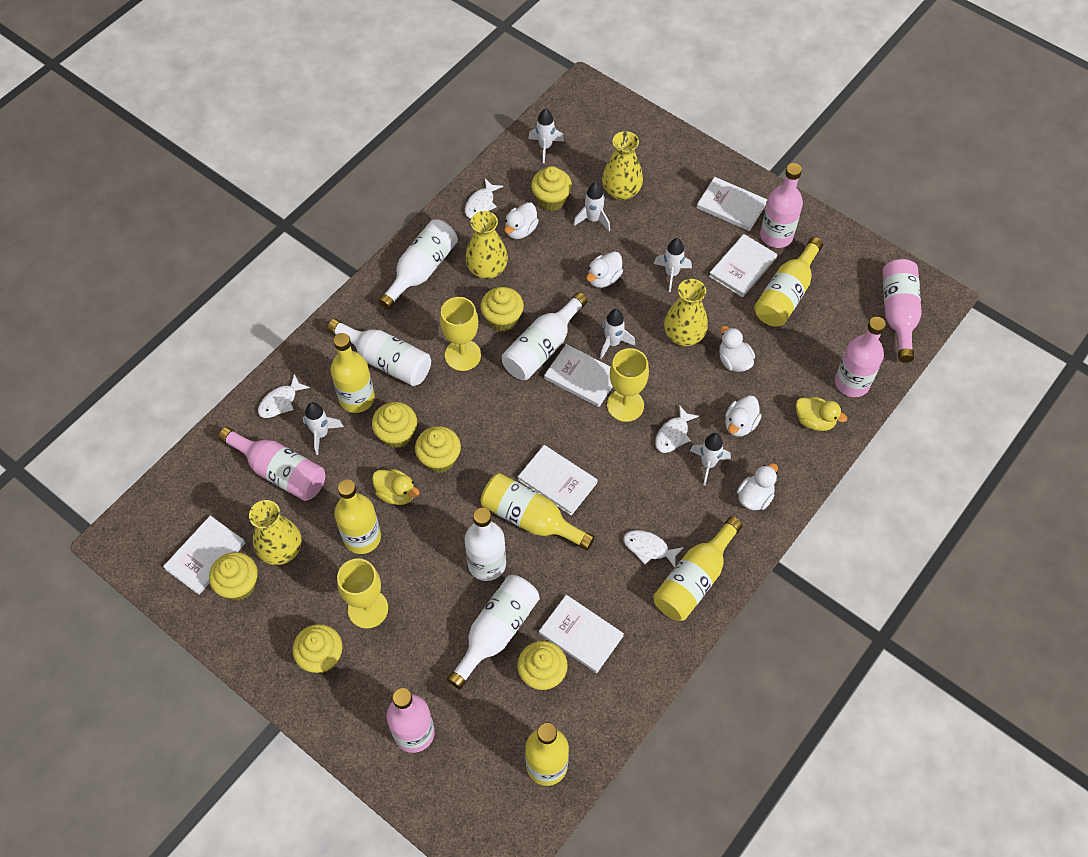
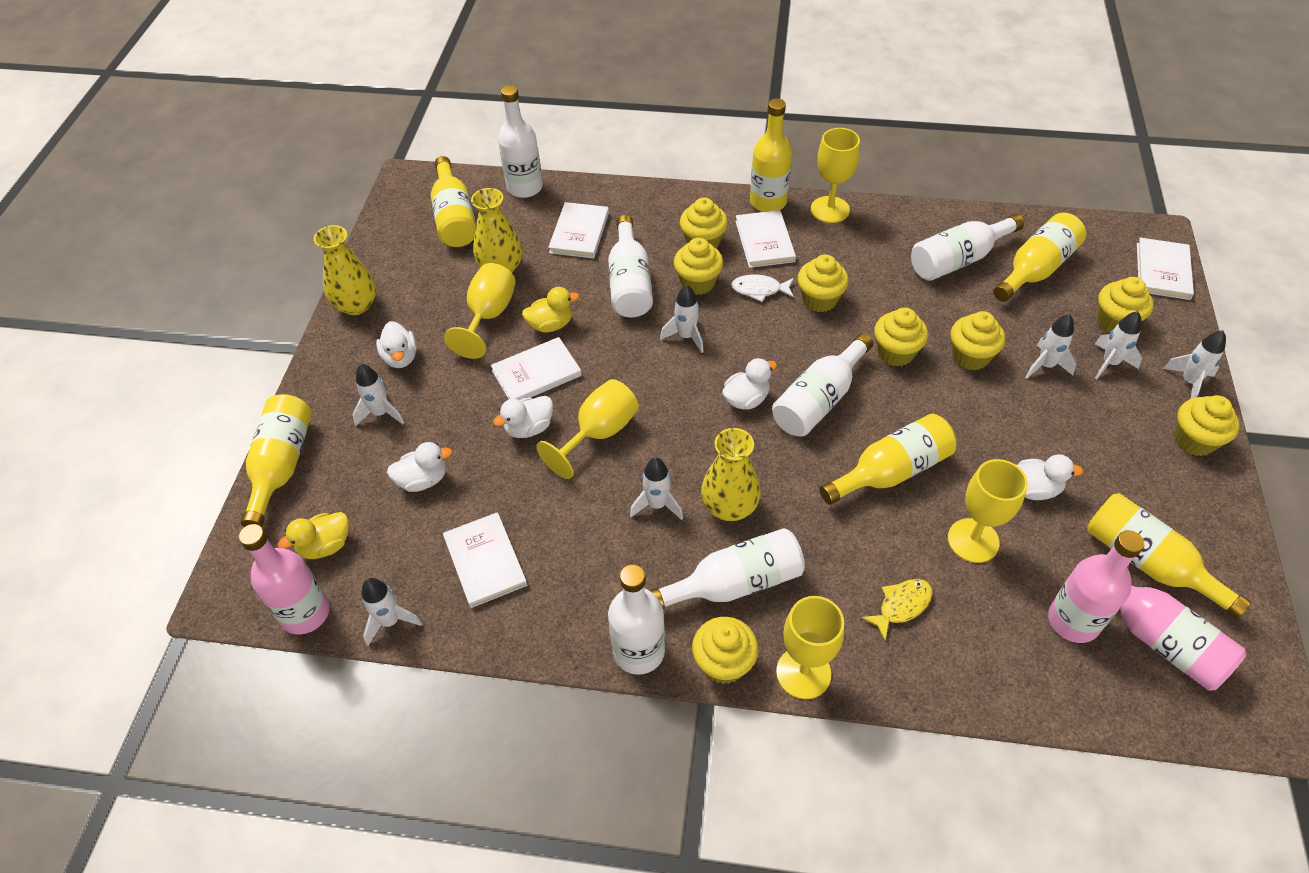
pink bottle: [218,427,325,501] [387,688,435,753] [760,163,803,248] [835,317,886,397] [882,259,922,363] = 5 -> [239,524,330,635] [1048,530,1145,643] [1087,556,1246,691] = 3
white book: [163,516,245,595] [518,445,597,516] [539,595,624,673] [544,344,613,407] [697,177,767,231] [709,234,777,297] = 6 -> [443,512,527,608] [491,337,582,400] [548,202,609,259] [735,210,796,268] [1137,238,1194,300] = 5
white bottle: [327,319,431,386] [378,219,458,310] [447,575,540,689] [464,508,506,581] [502,292,587,380] = 5 -> [498,85,543,198] [608,215,653,318] [608,564,665,675] [649,528,805,609] [772,333,873,437] [911,214,1024,281] = 6
white fish: [258,374,310,418] [465,179,503,218] [623,530,684,568] [655,405,699,453] = 4 -> [731,275,794,302] = 1
white rocket: [303,402,344,455] [528,108,564,163] [573,182,610,231] [600,309,635,360] [654,238,692,292] [690,433,731,485] = 6 -> [352,364,404,426] [362,578,422,646] [630,457,683,520] [660,285,704,353] [1026,314,1076,378] [1095,311,1142,379] [1163,330,1226,399] = 7
yellow cupcake: [209,552,258,600] [293,624,343,673] [372,402,417,448] [415,426,461,473] [480,287,524,332] [517,641,568,690] [531,166,572,211] = 7 -> [674,238,723,295] [680,197,728,249] [692,617,758,684] [798,254,849,312] [874,308,928,367] [951,311,1005,370] [1097,277,1154,333] [1174,395,1240,456] = 8
yellow fish: none = 0 -> [861,579,933,641] = 1
yellow goblet: [337,558,388,629] [440,297,481,371] [607,348,649,422] = 3 -> [444,263,516,359] [536,379,639,479] [776,596,844,699] [811,128,860,223] [948,459,1028,563] = 5
yellow vase: [249,500,301,565] [465,211,508,279] [602,131,643,200] [664,279,708,346] = 4 -> [314,225,376,315] [471,188,523,273] [701,428,761,521] = 3

